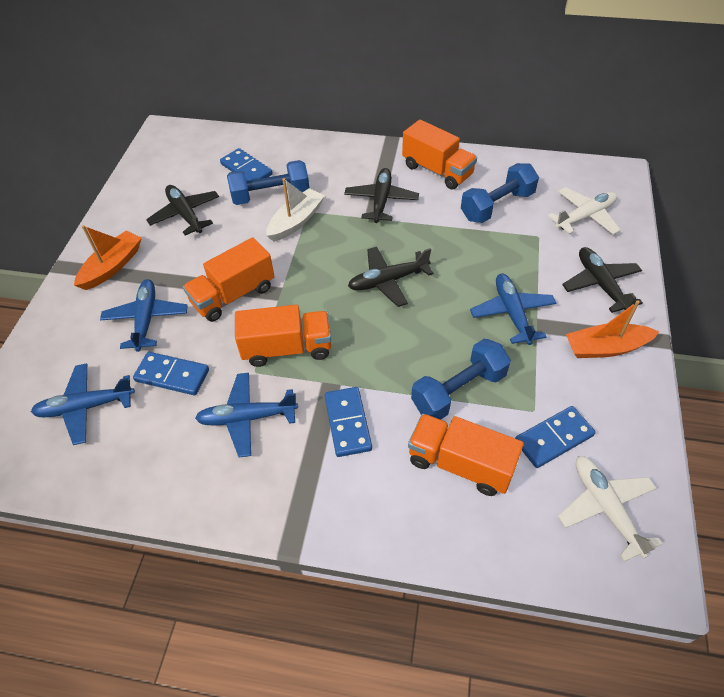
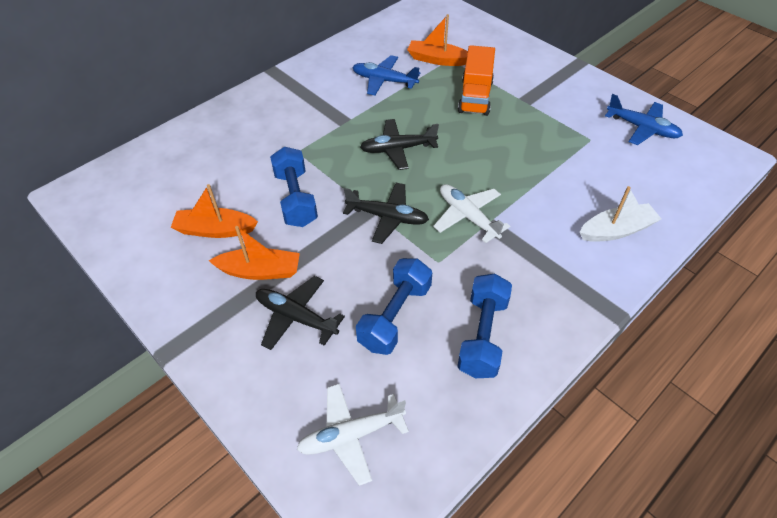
black plane: [146,185,219,235] [344,168,419,223] [348,247,434,307] [562,247,643,313] = 4 -> [256,276,345,350] [343,183,429,244] [360,119,439,170] = 3
blue domino: [133,352,209,395] [220,148,273,181] [325,387,372,457] [515,406,596,468] = 4 -> none = 0
blue plane: [31,363,135,445] [100,279,188,352] [195,373,298,457] [470,274,556,345] = 4 -> [352,55,421,96] [605,94,683,145] = 2
orange boat: [74,225,142,290] [566,300,659,358] = 2 -> [171,184,258,238] [209,226,300,280] [407,14,468,66] = 3
orange truck: [183,237,275,322] [235,305,331,367] [402,120,477,190] [408,414,524,496] = 4 -> [458,45,495,116] = 1

